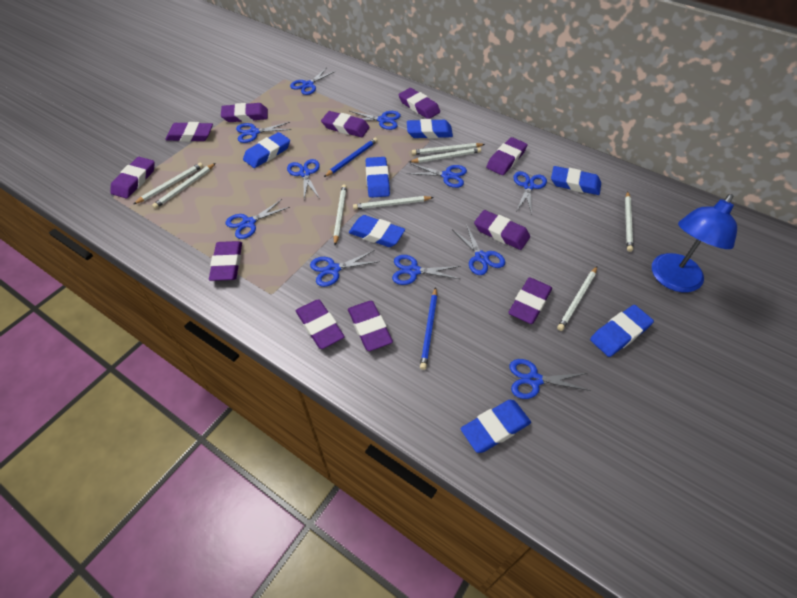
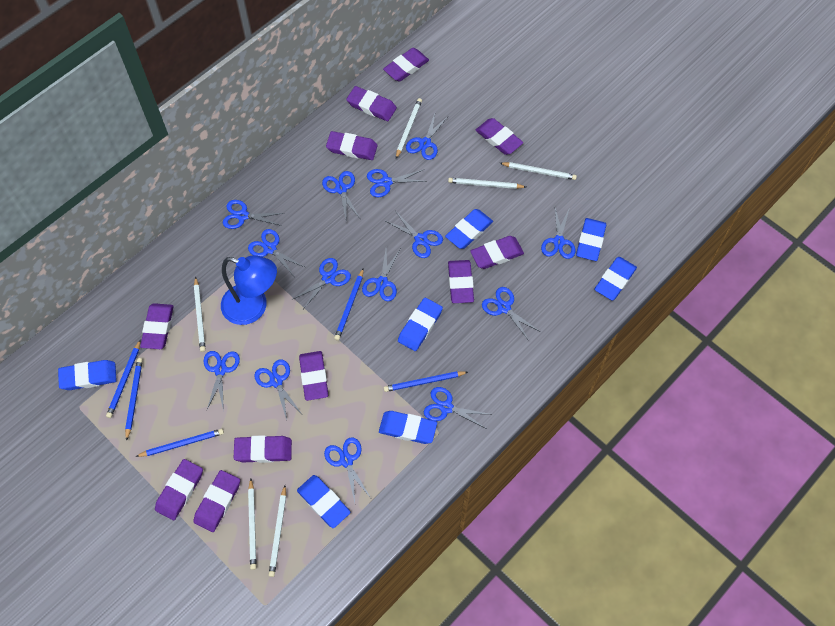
blue pencil: [324,138,378,177] [420,287,437,370] = 2 -> [106,339,141,418] [125,358,143,441] [135,429,224,457] [334,268,364,341] [384,371,468,392] = 5
blue scissors: [226,199,290,239] [236,122,292,143] [287,159,320,199] [290,68,336,95] [310,250,380,287] [350,111,401,130] [392,255,461,285] [407,163,467,188] [453,224,505,275] [510,359,591,399] [513,171,547,215] = 11 -> [203,351,240,412] [223,200,284,229] [248,229,304,276] [254,359,302,420] [292,258,351,309] [322,171,360,219] [324,437,371,502] [362,249,401,301] [367,169,426,197] [386,212,443,258] [406,114,447,160] [424,387,489,429] [482,287,539,341] [541,207,576,259] = 14
white pencil: [134,162,203,204] [152,163,216,209] [333,184,347,245] [353,196,434,210] [409,147,481,163] [412,143,485,155] [557,266,597,331] [625,191,633,252] = 8 -> [194,277,206,352] [248,479,256,570] [269,485,286,577] [396,98,422,159] [448,178,526,189] [500,162,577,180] = 6

